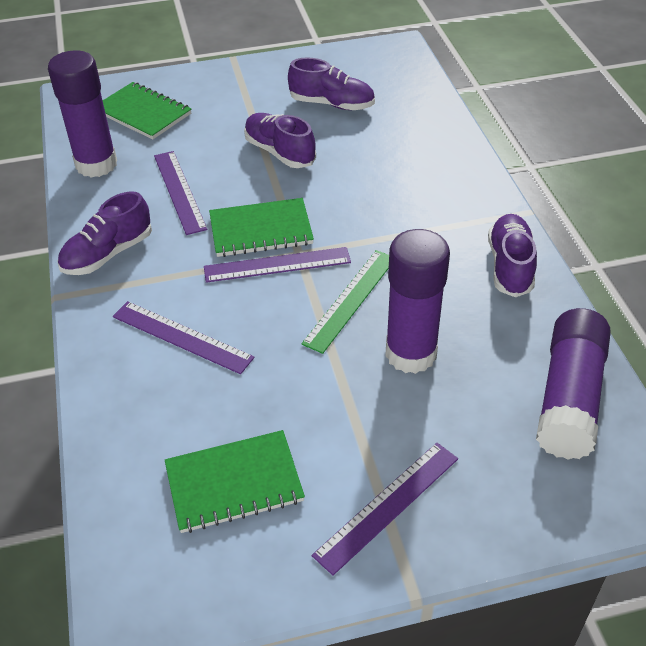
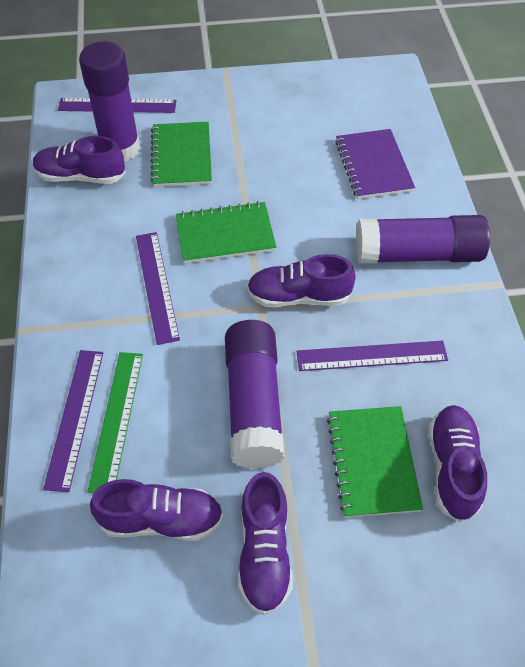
purple notebook: none = 0 -> [335,129,415,199] = 1
purple shoe: [57,191,152,275] [244,113,316,168] [288,58,375,110] [488,214,537,297] = 4 -> [33,136,126,184] [90,479,223,541] [238,472,293,615] [247,254,356,307] [429,405,487,522] = 5

